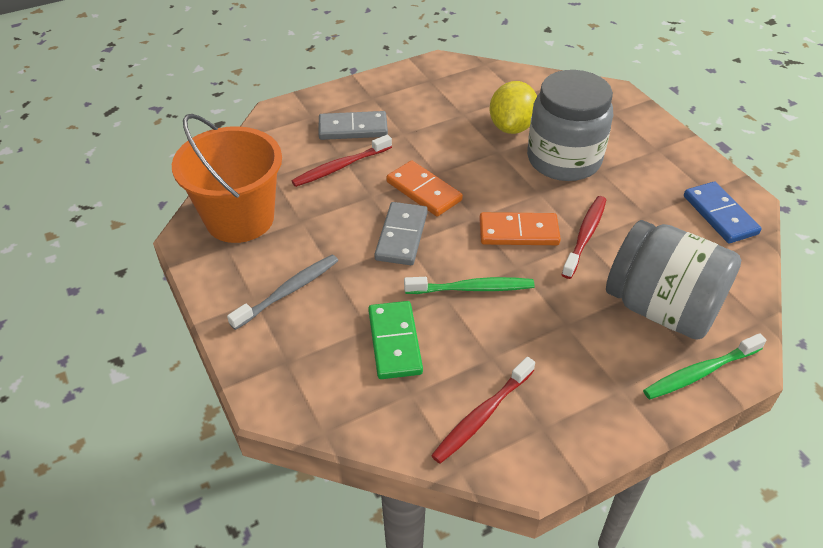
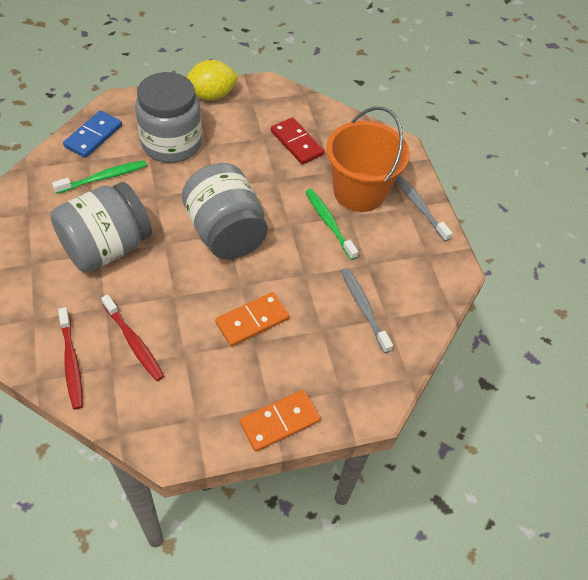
green domino: [368,301,423,379] = 1 -> none = 0
grey domino: [319,111,388,140] [374,202,428,265] = 2 -> none = 0
grey jar: [527,70,613,181] [606,220,741,340] = 2 -> [50,182,152,273] [135,72,202,163] [182,163,268,259] = 3
grey toothbrush: [227,255,338,330] = 1 -> [341,268,393,353] [396,174,452,242] = 2
red domino: none = 0 -> [271,117,325,165] = 1
red toothbrush: [291,135,392,187] [431,357,535,464] [561,196,606,279] = 3 -> [58,307,83,410] [101,295,164,381] = 2

